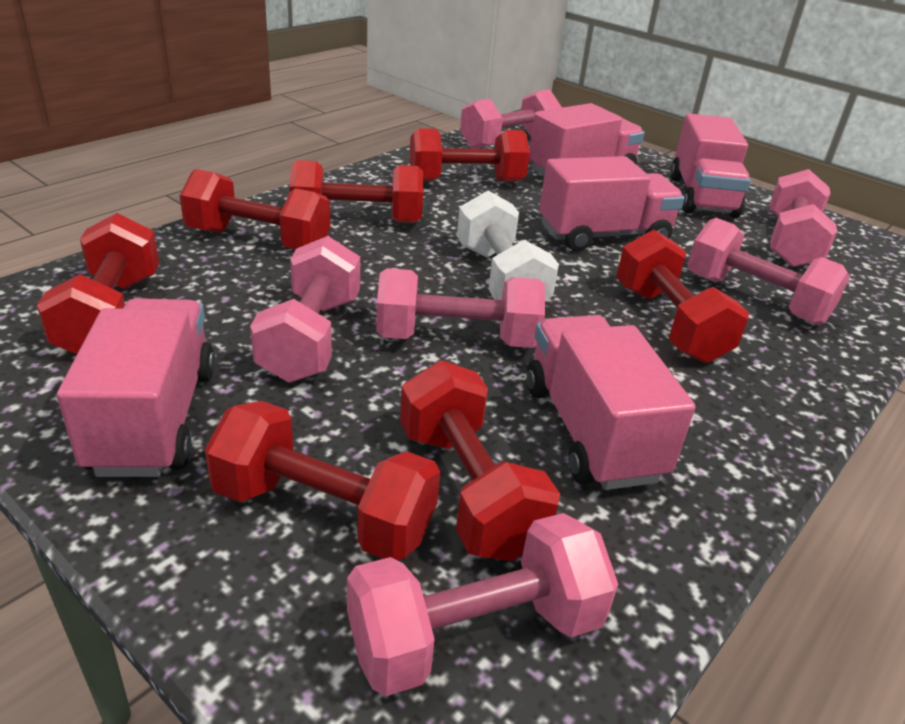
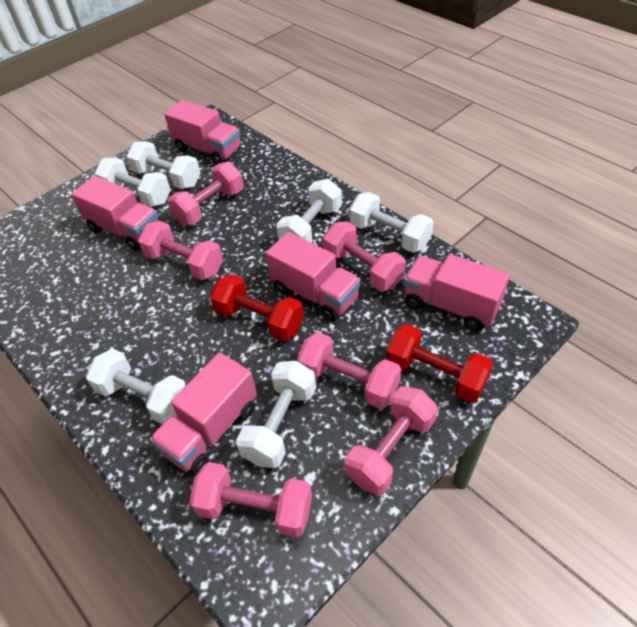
red dumbbell: [37,213,159,354] [180,169,330,249] [205,401,440,560] [289,160,423,223] [400,360,560,561] [409,128,530,182] [616,230,749,363] = 7 -> [210,274,304,341] [386,324,493,403] = 2
white dumbbell: [457,191,559,300] = 1 -> [86,349,186,424] [95,157,171,207] [127,141,200,189] [236,361,316,468] [276,179,342,243] [349,192,434,253] = 6

